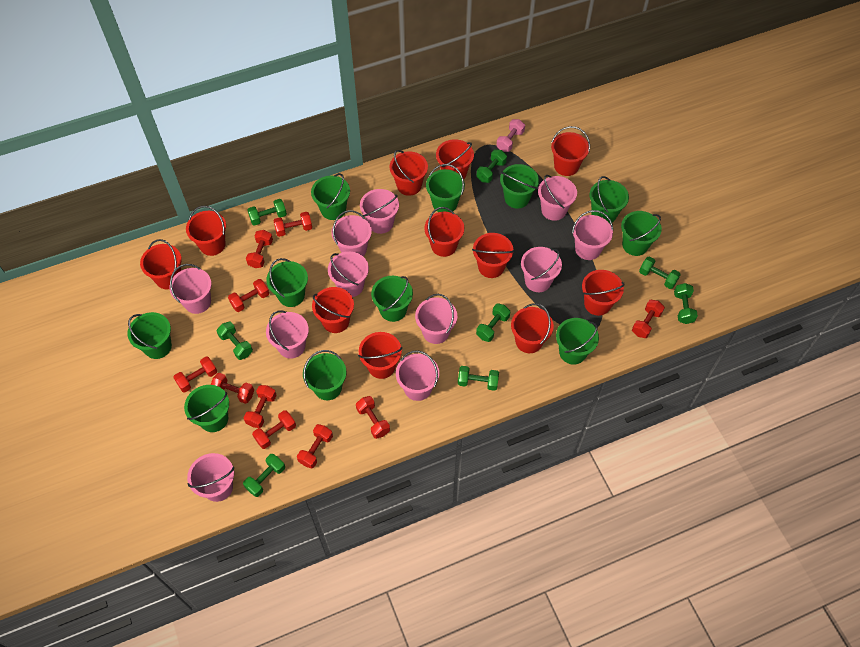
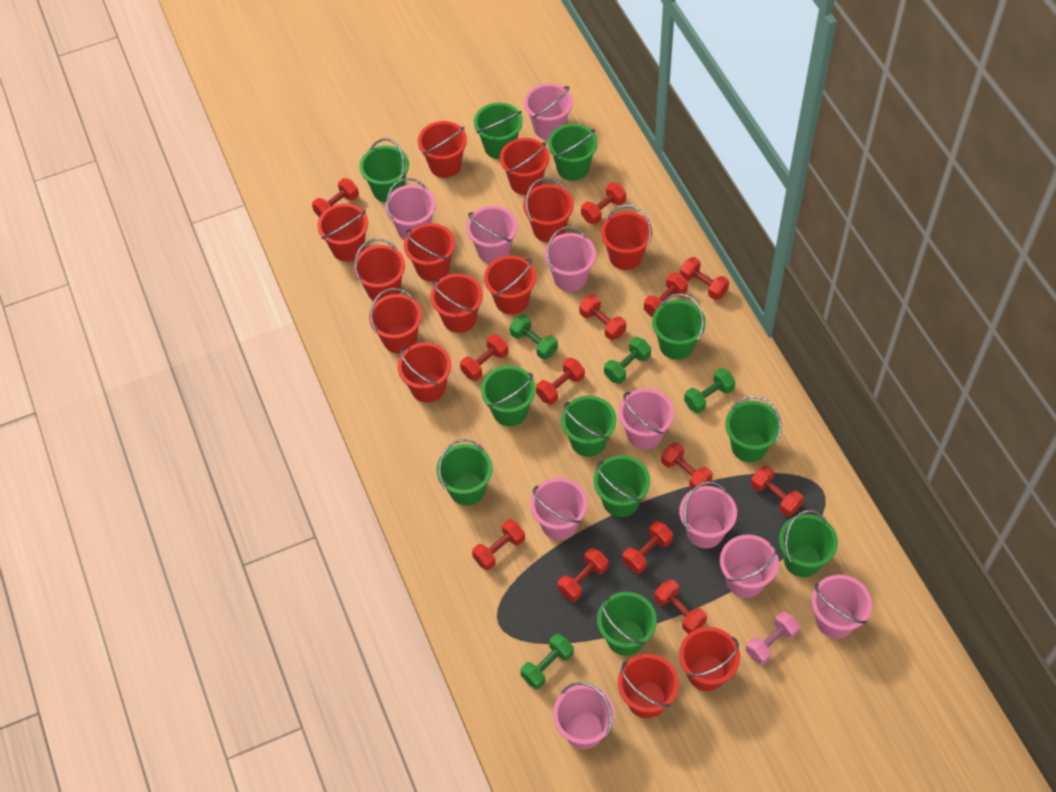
green dumbbell: [217,322,253,360] [243,454,285,497] [247,199,287,226] [458,366,499,391] [476,303,510,342] [477,150,507,183] [639,256,681,289] [674,283,698,324] = 8 -> [510,315,558,360] [520,634,574,689] [604,337,651,384] [684,368,736,413] = 4
pink bucket: [169,264,211,314] [187,453,234,502] [266,310,309,359] [328,252,369,297] [331,210,372,256] [360,189,399,234] [396,350,439,401] [415,294,457,344] [521,247,562,292] [538,175,577,221] [572,210,613,260] = 11 -> [385,178,436,240] [466,206,517,264] [524,83,573,140] [530,478,588,540] [544,226,596,292] [553,682,615,749] [619,388,674,450] [679,481,737,549] [720,535,779,598] [812,575,872,639] = 10
red bucket: [140,239,182,290] [186,206,226,256] [312,287,354,333] [358,332,402,379] [390,150,428,196] [424,207,464,257] [436,139,474,179] [472,233,514,278] [511,303,554,353] [551,126,590,176] [582,270,625,316] = 11 -> [317,203,368,262] [353,239,405,302] [369,288,422,354] [397,342,451,403] [404,223,455,282] [418,121,467,178] [430,274,483,333] [484,255,536,315] [500,138,549,195] [523,177,574,242] [601,204,652,270] [618,654,679,718] [679,627,740,691] = 13
red dumbbell: [173,356,217,392] [211,373,254,404] [228,279,269,312] [244,385,277,428] [246,230,273,268] [252,410,296,449] [273,212,312,237] [297,424,333,468] [356,396,390,439] [632,300,665,338] = 10 -> [312,178,359,217] [460,334,509,381] [472,519,525,570] [536,358,585,405] [558,548,608,602] [579,295,626,340] [581,182,626,225] [622,521,673,574] [644,273,688,317] [655,579,707,634] [661,442,713,489] [680,257,729,300] [750,466,804,517] = 13

